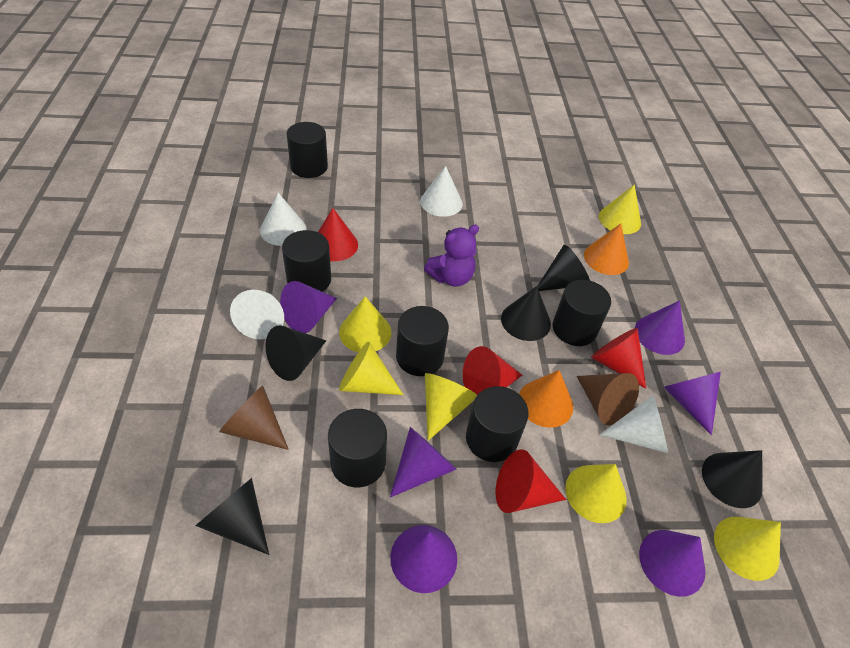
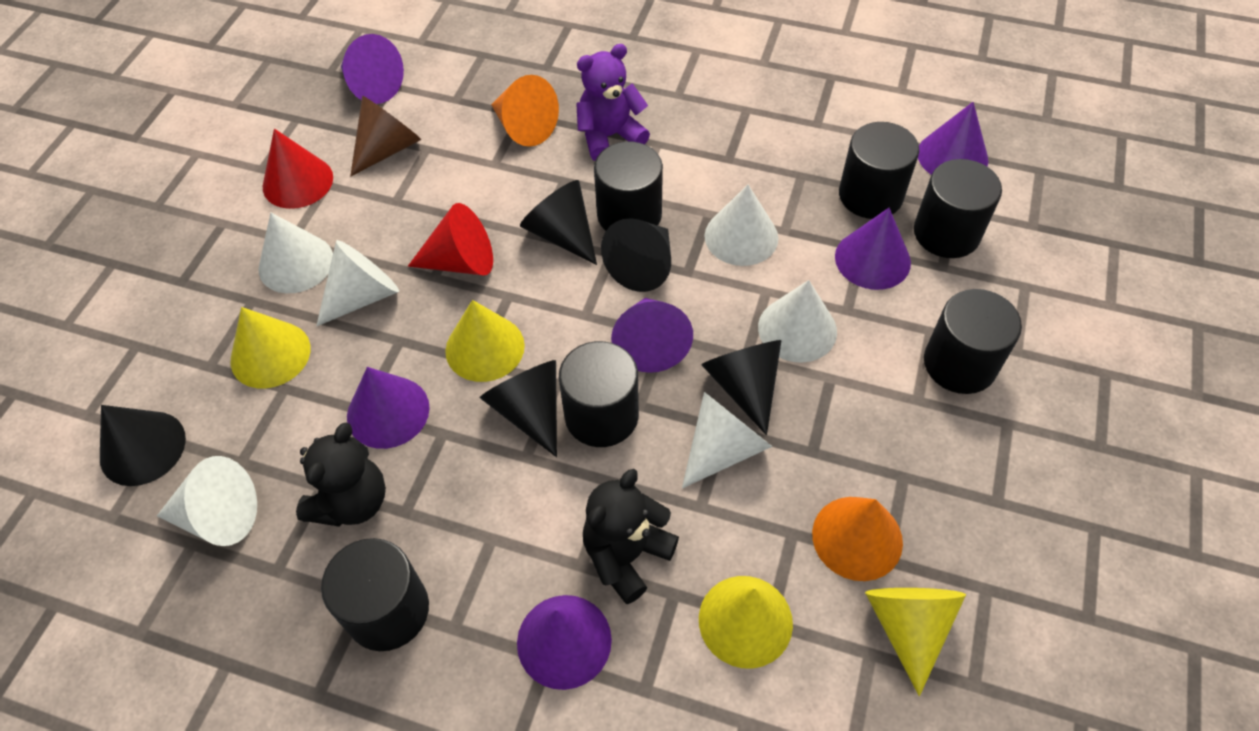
black teddy bear: none = 0 -> [296,422,386,527] [583,469,679,604] = 2
brown cone: [219,386,289,450] [577,373,639,426] = 2 -> [350,95,422,176] = 1
red cone: [318,208,358,261] [463,346,522,395] [495,449,566,513] [591,328,646,389] = 4 -> [263,129,333,209] [408,203,493,276] = 2
white cone: [230,290,284,339] [260,193,307,246] [420,166,463,217] [599,395,668,453] = 4 -> [157,456,257,546] [258,213,333,294] [316,240,399,326] [682,392,772,489] [705,184,778,266] [758,280,837,363] = 6
yellow cone: [339,296,392,352] [339,342,403,395] [425,373,477,441] [565,464,627,523] [599,184,641,234] [714,517,781,581] = 6 -> [231,307,310,389] [445,300,525,382] [699,576,793,669] [865,588,966,696] = 4

